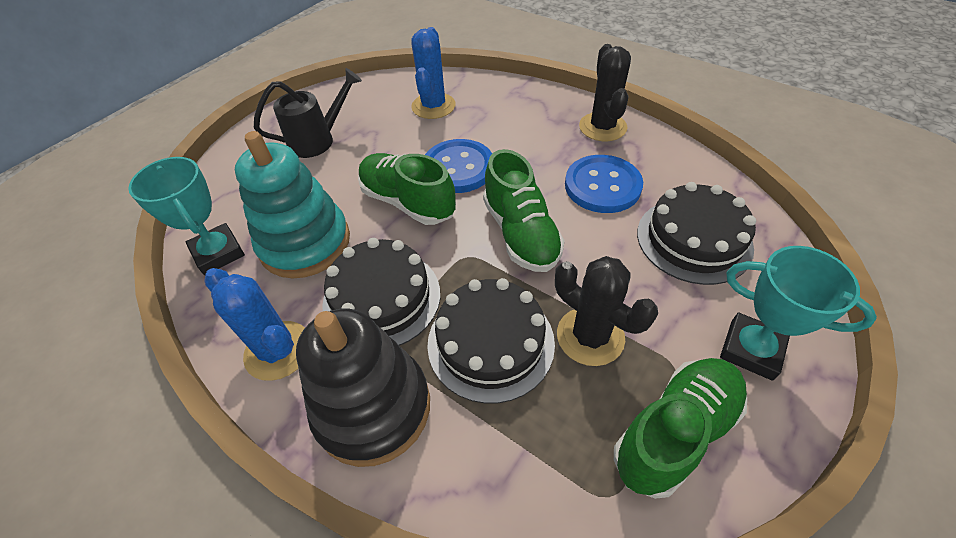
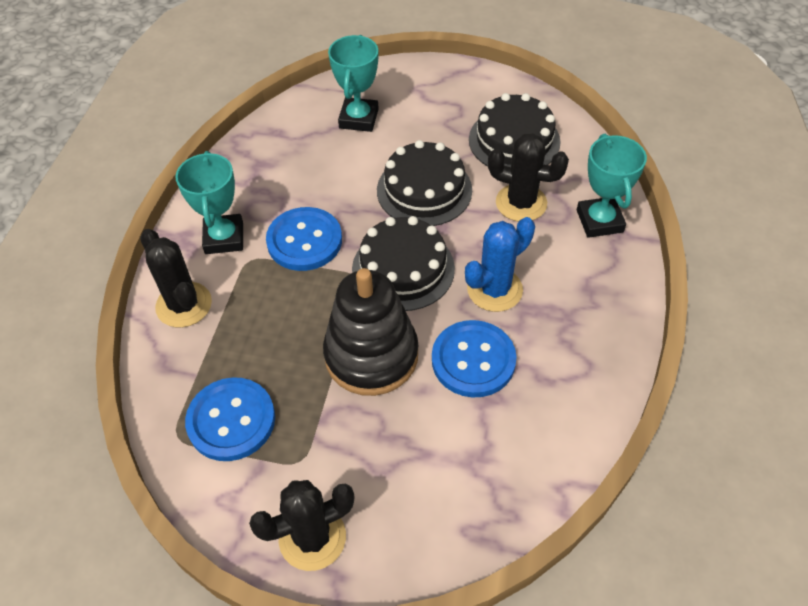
black cactus: [555,256,658,366] [579,44,631,141] = 2 -> [140,229,212,327] [249,480,355,571] [488,133,569,222] = 3
black watering can: [254,68,362,158] = 1 -> none = 0
blue button: [425,139,492,193] [565,155,643,213] = 2 -> [185,378,275,461] [266,207,342,271] [432,320,517,397] = 3
blue cactus: [204,268,305,381] [411,27,456,119] = 2 -> [465,217,535,312] = 1
green shoe: [358,153,456,225] [483,149,565,272] [614,358,747,499] = 3 -> none = 0
turquoise stacking toy: [235,131,350,278] = 1 -> none = 0
turquoise trophy: [128,157,245,275] [720,246,877,381] = 2 -> [175,151,243,254] [328,35,379,132] [577,134,647,238] = 3

